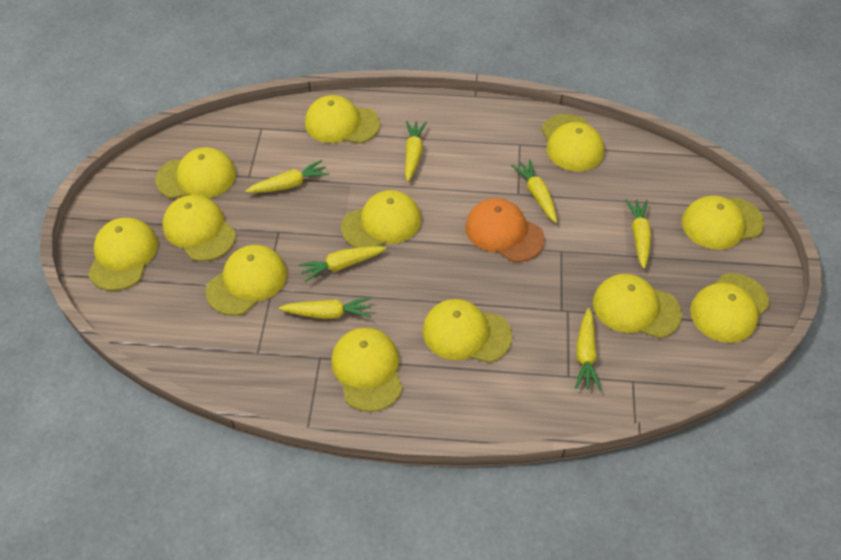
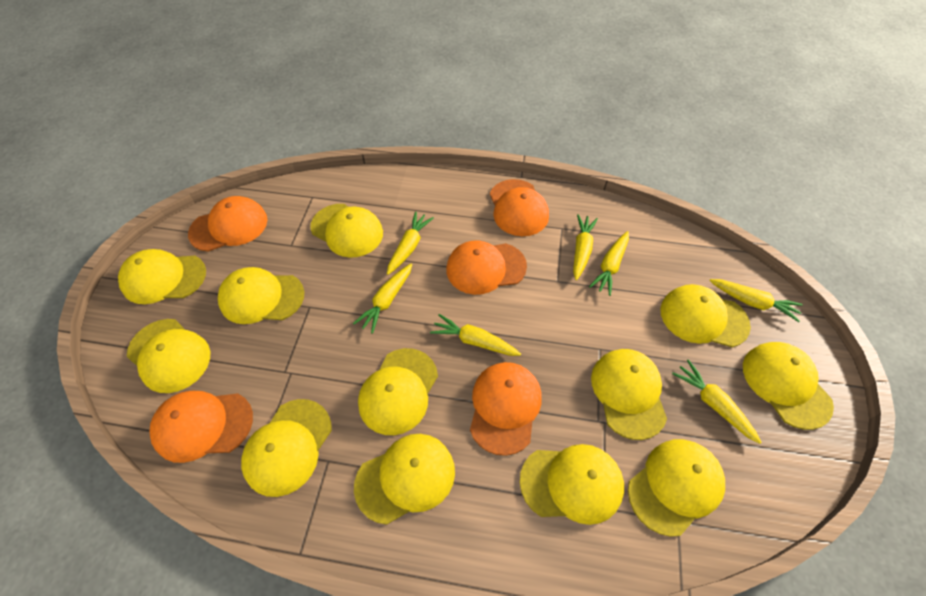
orange cap: [466,198,545,262] = 1 -> [149,391,253,463] [188,196,267,252] [446,240,527,295] [470,362,542,456] [490,179,549,236] = 5

